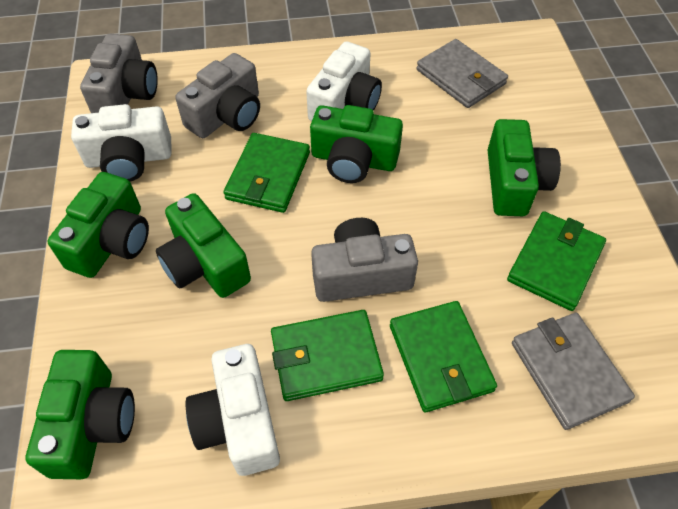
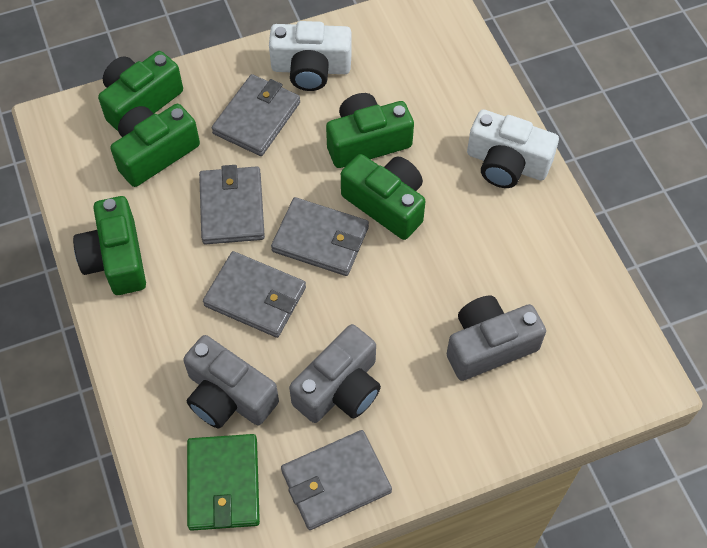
green wallet: [224,133,310,213] [271,310,384,401] [390,301,497,412] [507,211,606,311] = 4 -> [187,434,260,531] = 1
grey wallet: [417,39,508,108] [512,313,635,430] = 2 -> [199,165,265,245] [203,251,306,338] [212,74,300,156] [271,197,369,276] [281,430,392,530] = 5
white camera: [71,104,172,181] [185,344,280,476] [306,42,382,121] = 3 -> [269,21,352,91] [467,110,559,188] = 2

